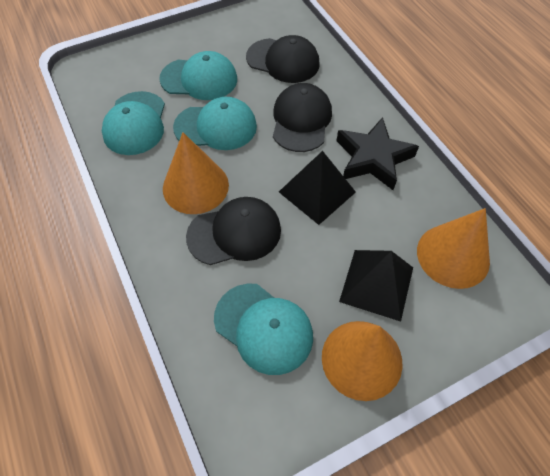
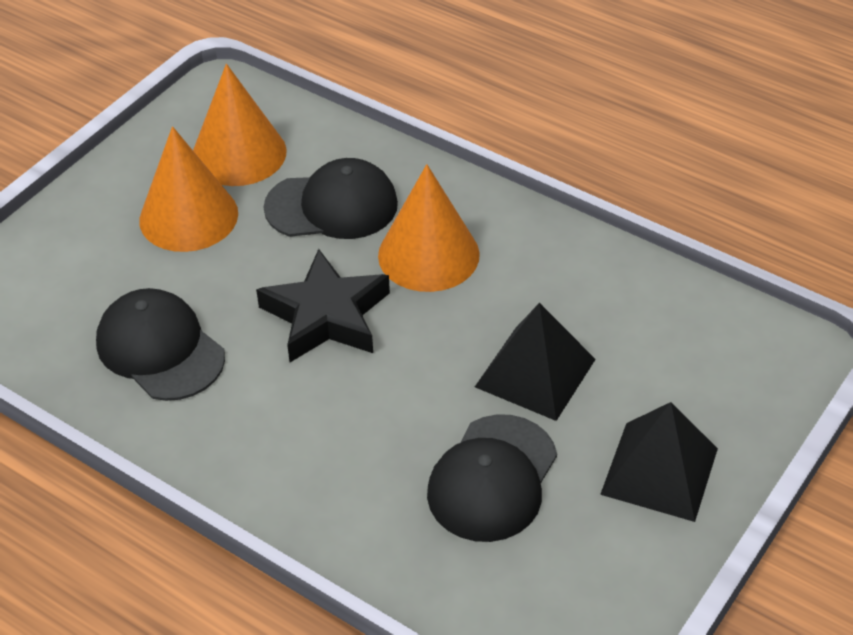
turquoise cap: [102,91,165,155] [159,51,237,100] [173,97,257,150] [214,284,313,375] = 4 -> none = 0

